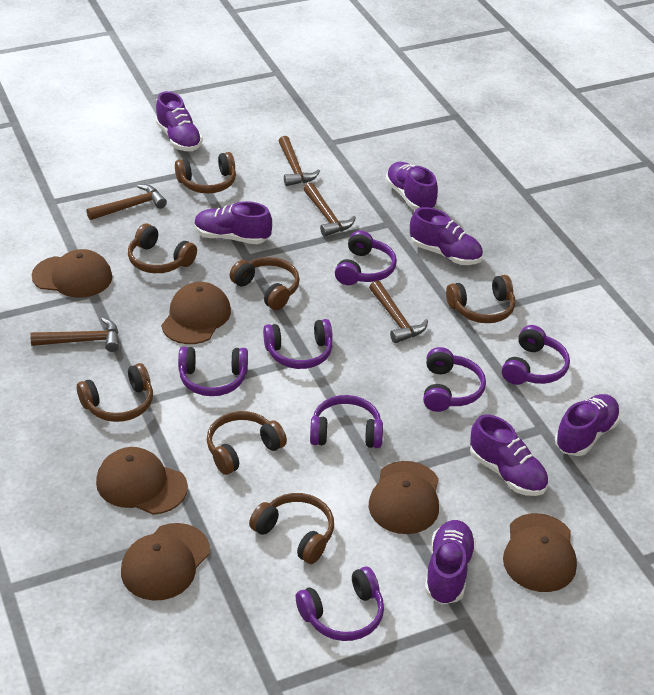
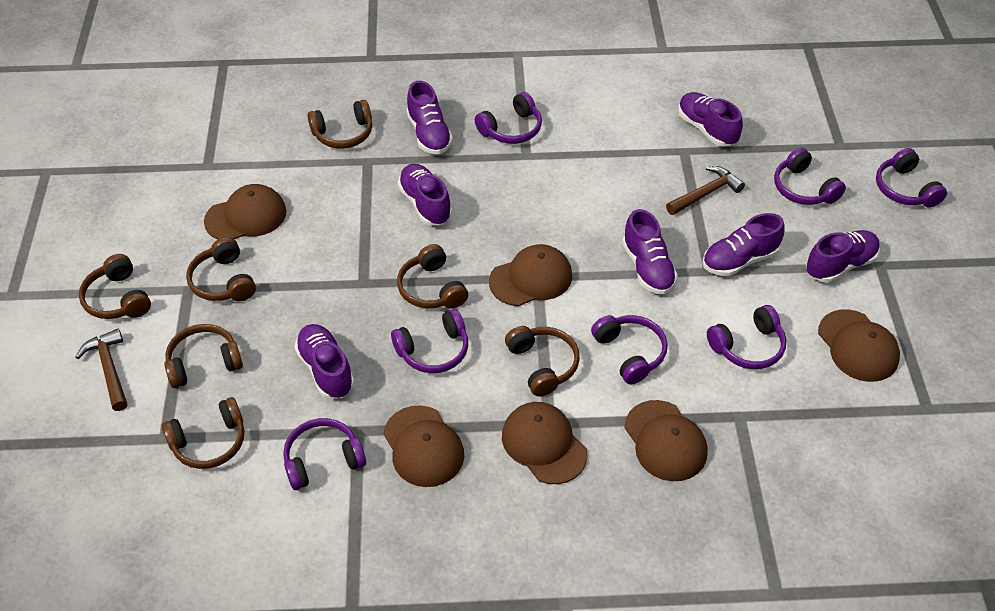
brown hammer: [30,318,119,352] [86,184,167,220] [279,136,320,186] [304,183,356,237] [369,280,428,343] = 5 -> [76,329,127,411] [666,166,745,215] = 2

